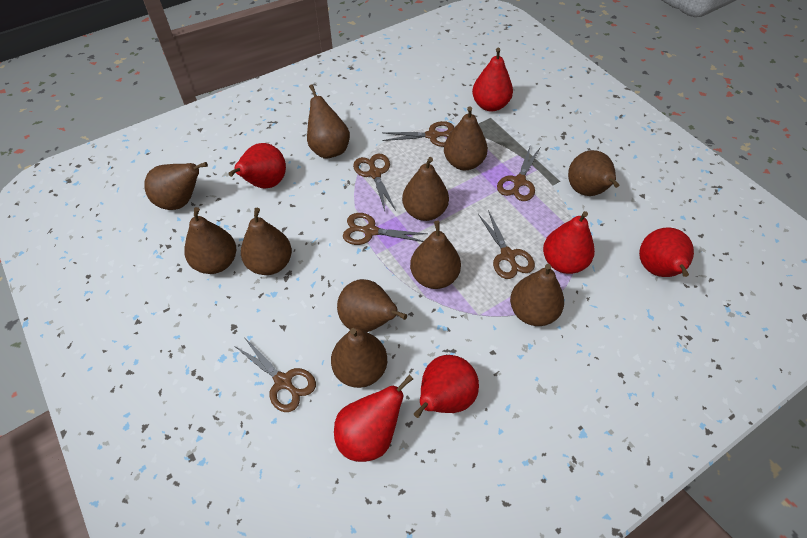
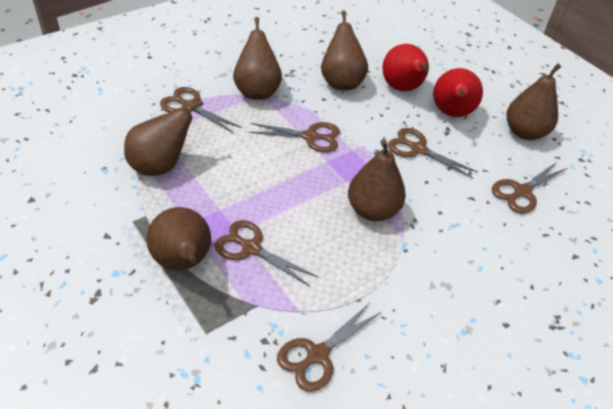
brown pear: [144,162,208,210] [185,207,236,274] [241,208,292,275] [307,84,350,158] [331,328,387,388] [337,279,407,332] [402,157,449,221] [410,221,461,289] [444,106,488,170] [510,264,564,326] [568,150,620,196] = 11 -> [124,100,204,176] [146,207,211,270] [233,17,282,100] [321,10,368,90] [348,139,406,221] [507,63,561,140] = 6
red pear: [228,143,286,189] [334,375,413,462] [414,355,479,418] [472,48,513,111] [543,211,595,274] [639,227,694,277] = 6 -> [382,44,429,91] [433,68,483,117] = 2

